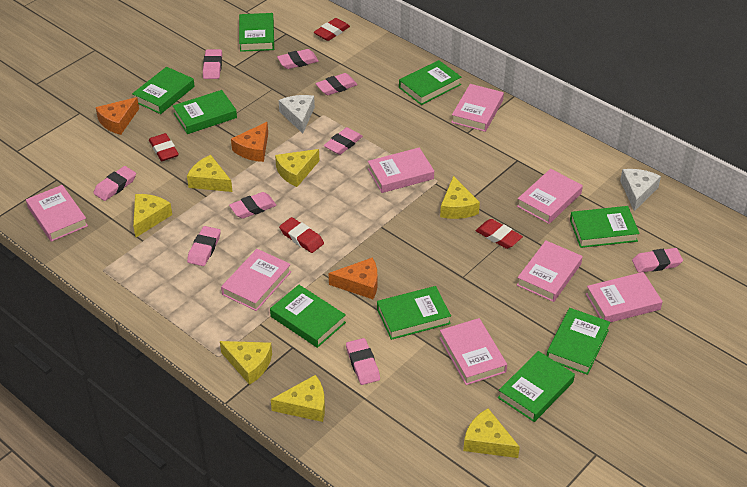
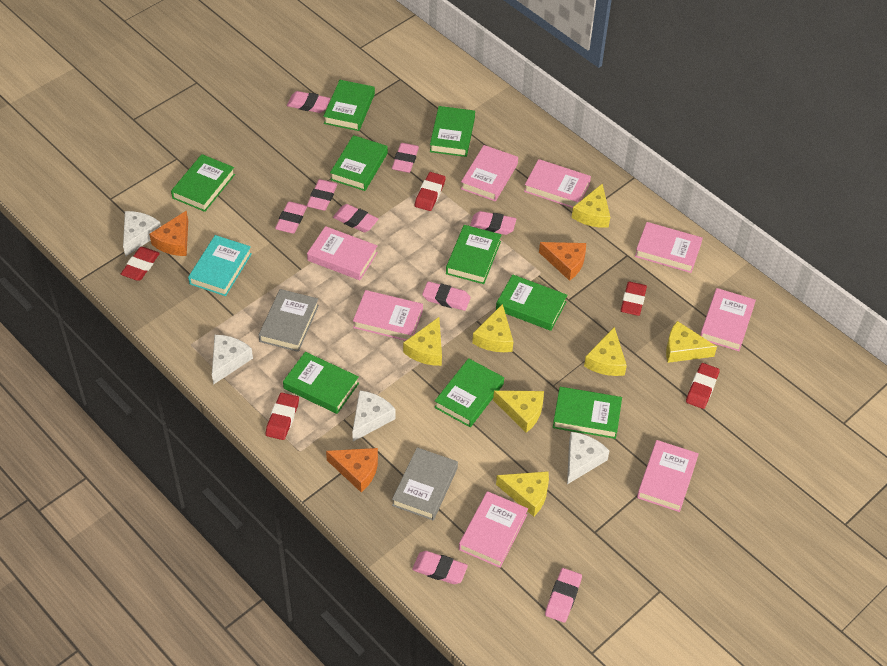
grey book: none = 0 -> [259,289,319,352] [392,447,458,520] = 2
red eraser: [149,133,179,161] [279,217,324,253] [314,18,350,41] [476,219,523,249] = 4 -> [121,247,160,281] [266,393,299,440] [415,172,446,211] [621,281,647,316] [686,363,720,409] = 5
turquoise book: none = 0 -> [188,235,252,296] = 1
white cheese: [279,95,315,133] [620,169,661,211] = 2 -> [123,211,161,257] [212,335,253,385] [352,390,396,442] [567,432,609,484] = 4

